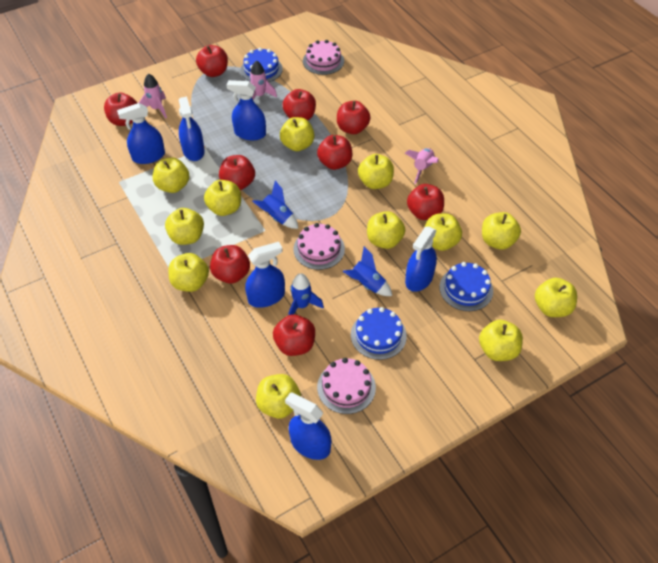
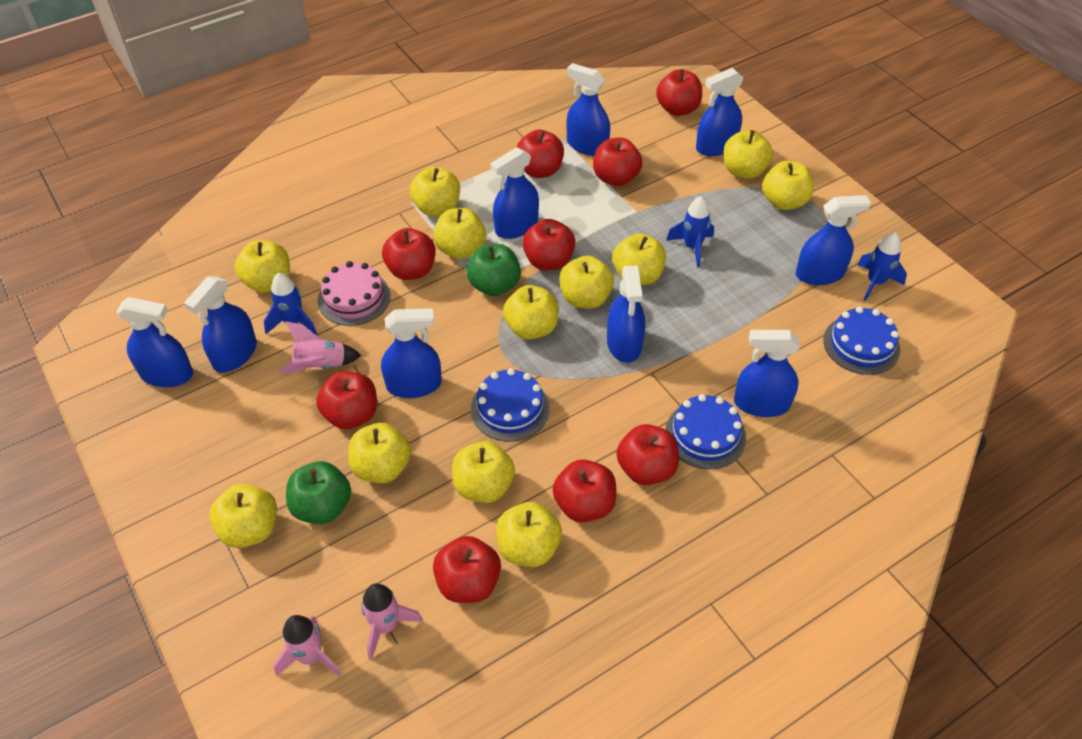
blue spray bottle: [117,103,165,164] [179,97,205,161] [227,80,266,140] [245,242,285,308] [285,392,332,460] [405,226,437,292] = 6 -> [117,297,193,387] [184,276,257,373] [381,308,442,398] [490,147,539,239] [566,63,610,156] [607,266,645,363] [696,68,744,156] [734,330,800,417] [796,195,871,285] = 9
green apple: none = 0 -> [286,461,351,524] [466,244,521,296] = 2
pink cake: [294,223,345,270] [303,40,344,75] [317,358,376,414] = 3 -> [318,261,390,326] = 1

